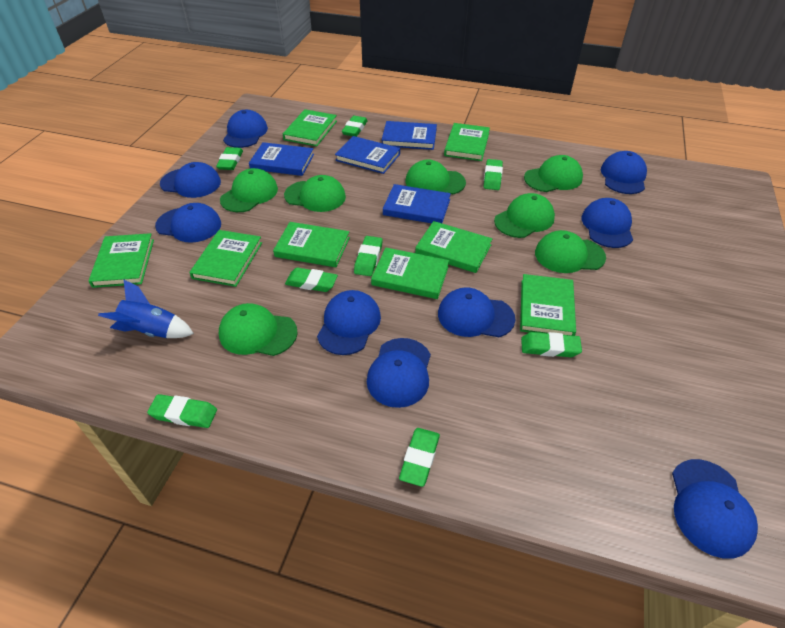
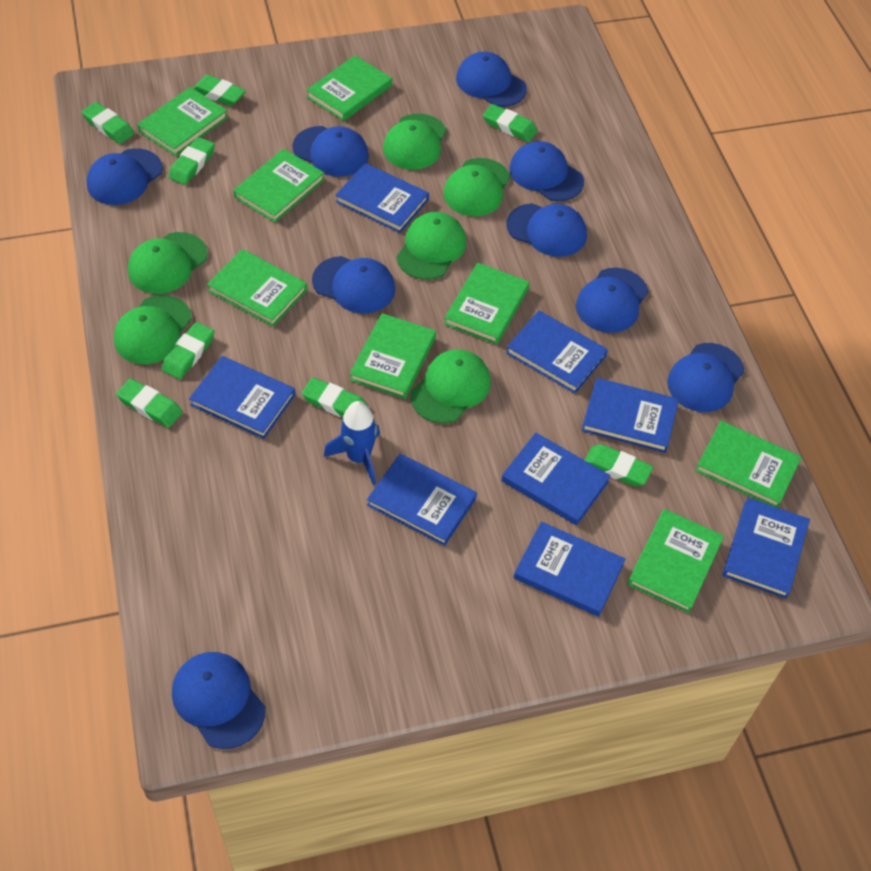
blue book: [249,142,314,176] [335,136,400,174] [382,121,437,150] [383,184,451,223] = 4 -> [189,356,295,439] [335,163,429,233] [367,454,477,546] [501,433,611,526] [506,311,608,394] [514,522,625,617] [582,378,679,453] [723,498,810,599] = 8
green cap: [219,303,298,356] [220,168,278,212] [284,175,346,212] [406,160,466,194] [494,193,555,238] [524,155,583,192] [535,230,606,273] = 7 -> [114,295,192,364] [128,232,208,294] [383,114,446,170] [396,212,466,280] [411,349,491,423] [444,158,510,216] = 6

